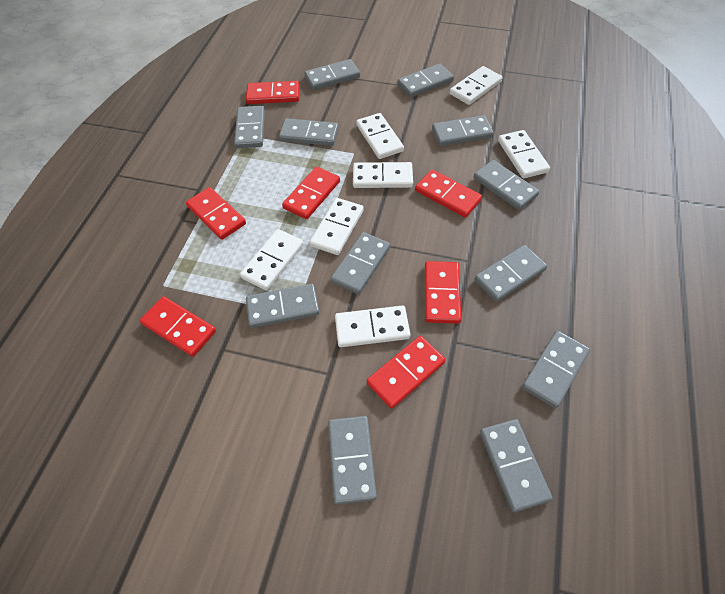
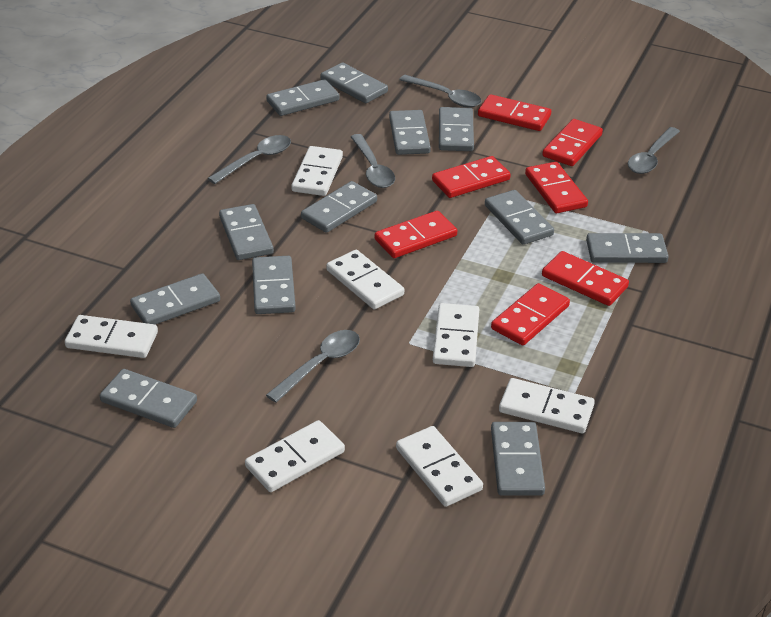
grey spoon: none = 0 -> [207,135,291,184] [266,330,360,403] [351,134,395,188] [399,75,482,107] [628,127,680,174] = 5

